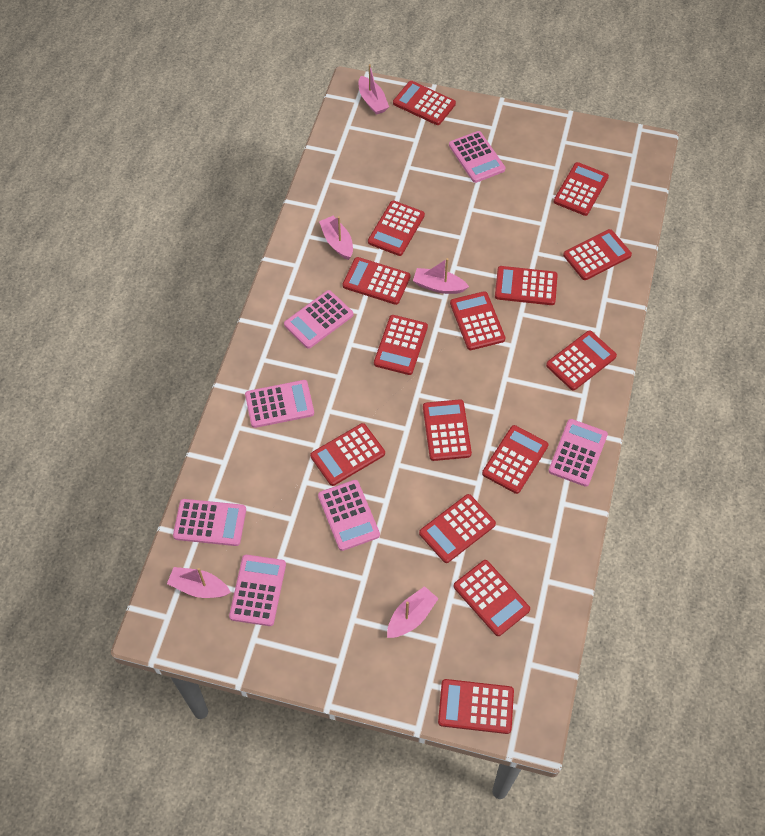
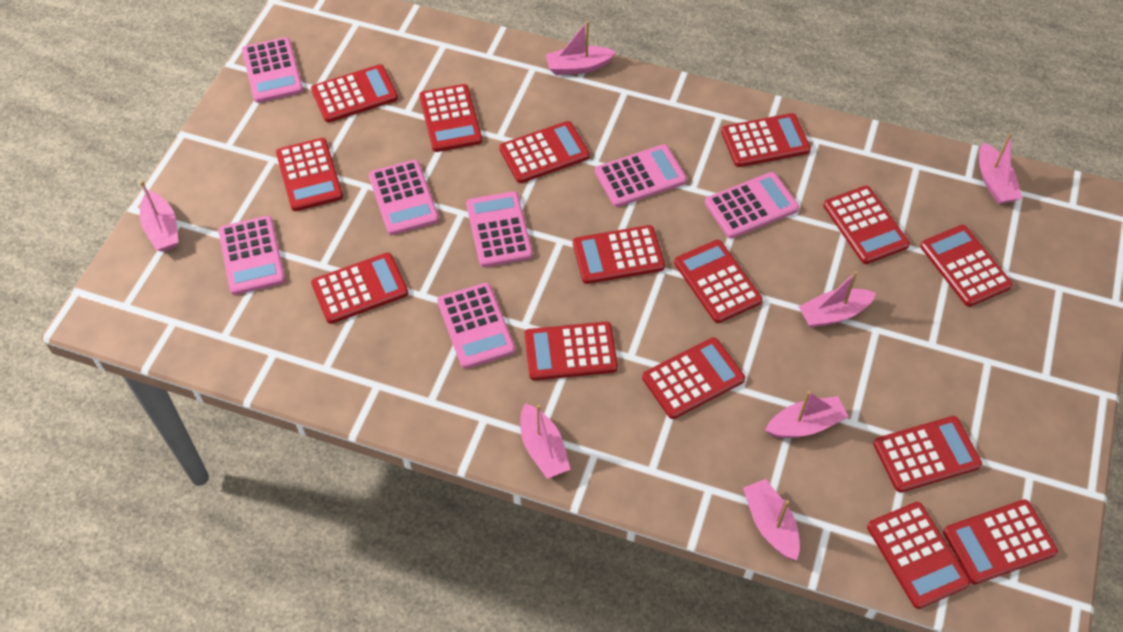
pink boat: [167,567,231,598] [319,216,353,260] [359,64,389,115] [387,586,439,638] [413,258,469,294] = 5 -> [140,181,179,252] [520,403,571,479] [546,21,616,75] [743,479,800,561] [765,391,849,438] [799,271,876,328] [979,133,1022,204] = 7

